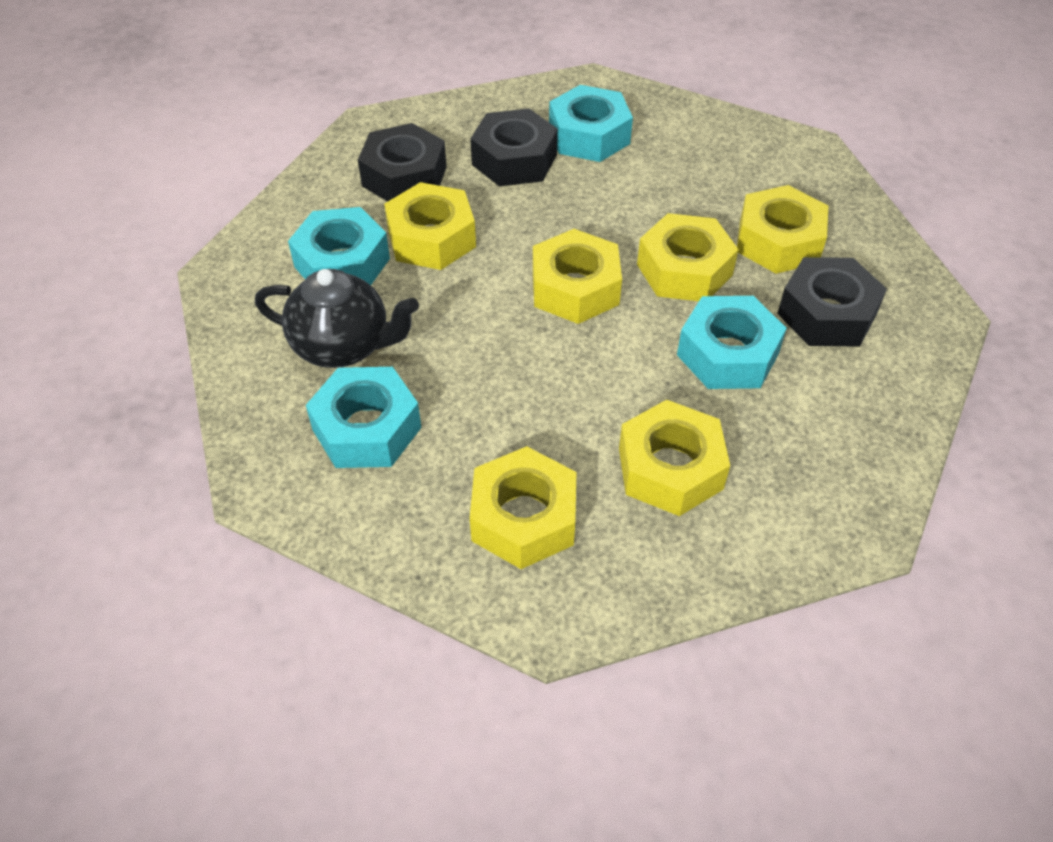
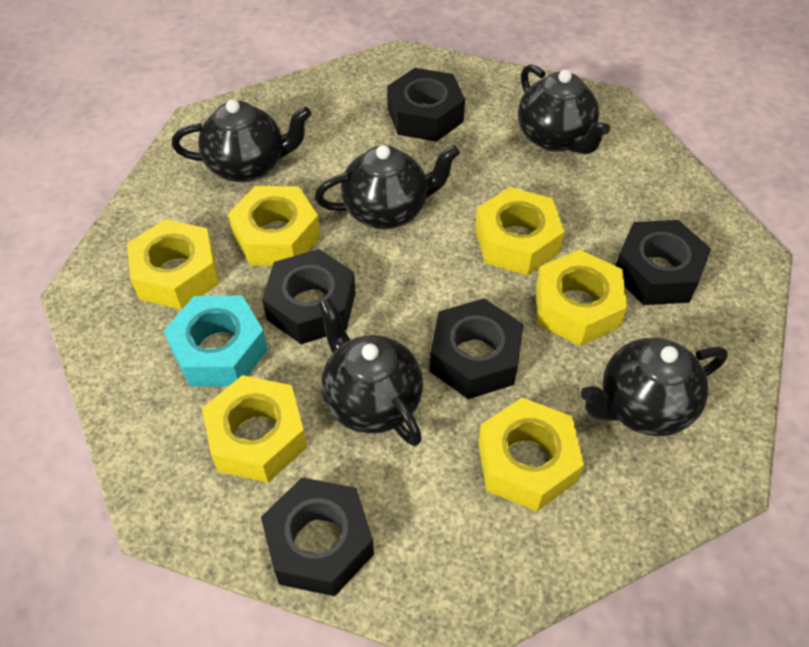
black nut: [358,123,446,202] [470,109,558,186] [777,257,887,347] = 3 -> [261,477,374,596] [262,249,356,344] [387,68,465,142] [430,299,523,399] [616,220,711,305] = 5
black teapot: [255,269,419,368] = 1 -> [172,99,311,182] [315,144,460,229] [318,298,423,446] [518,64,610,154] [581,337,728,436] = 5
turquoise nut: [288,207,390,285] [306,367,421,468] [549,85,633,162] [677,296,787,389] = 4 -> [164,296,268,387] = 1

